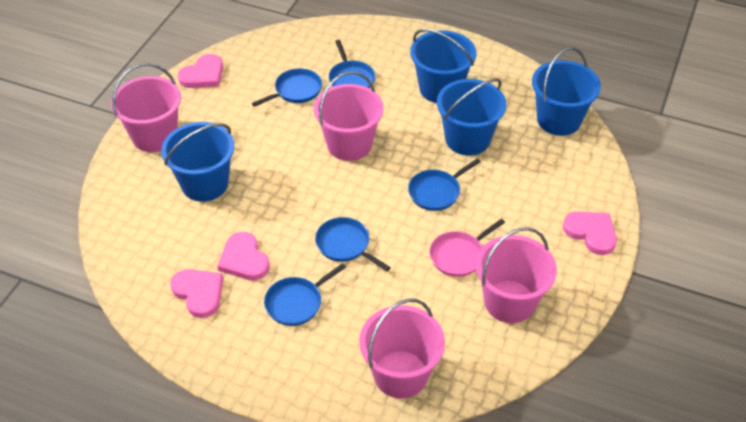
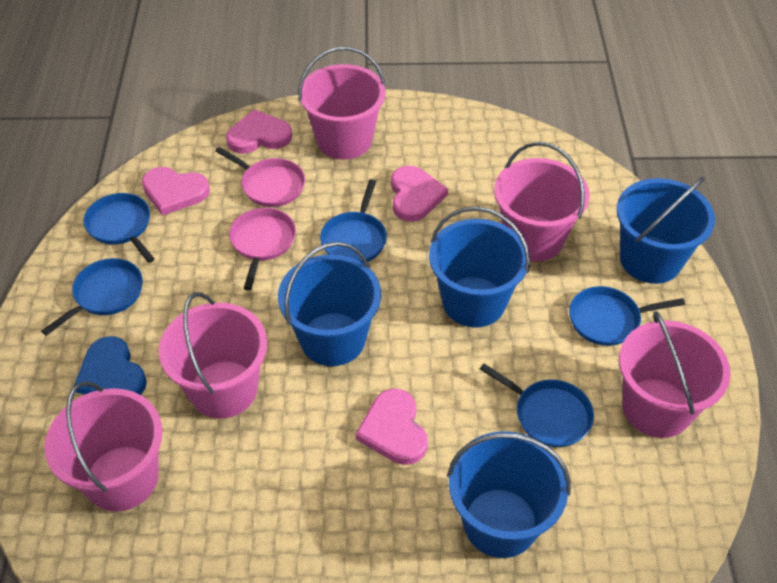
blue heart: none = 0 -> [74,336,147,395] = 1
pink bucket: [111,63,181,152] [314,71,384,161] [359,298,445,398] [476,227,557,323] = 4 -> [45,381,162,512] [159,292,267,418] [298,47,386,160] [494,142,589,262] [619,311,731,438] = 5
pink pan: [429,219,505,277] = 1 -> [215,147,305,207] [229,208,296,290] = 2

